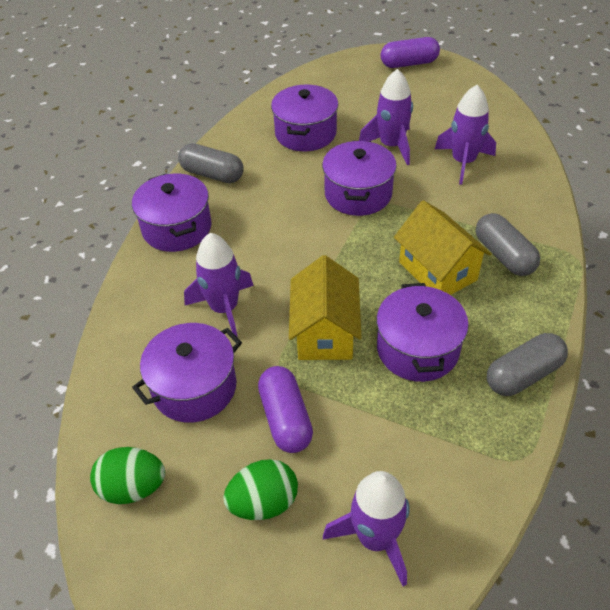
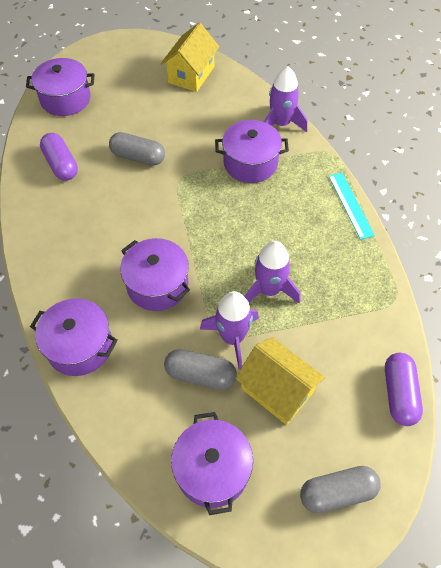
green egg: [90,447,165,504] [223,459,298,520] = 2 -> none = 0
purple rocket: [184,233,254,338] [323,471,409,587] [359,69,413,165] [435,85,496,185] = 4 -> [200,291,259,369] [244,241,301,304] [264,66,308,132] = 3
turquoise ruler: none = 0 -> [328,173,375,240] = 1

